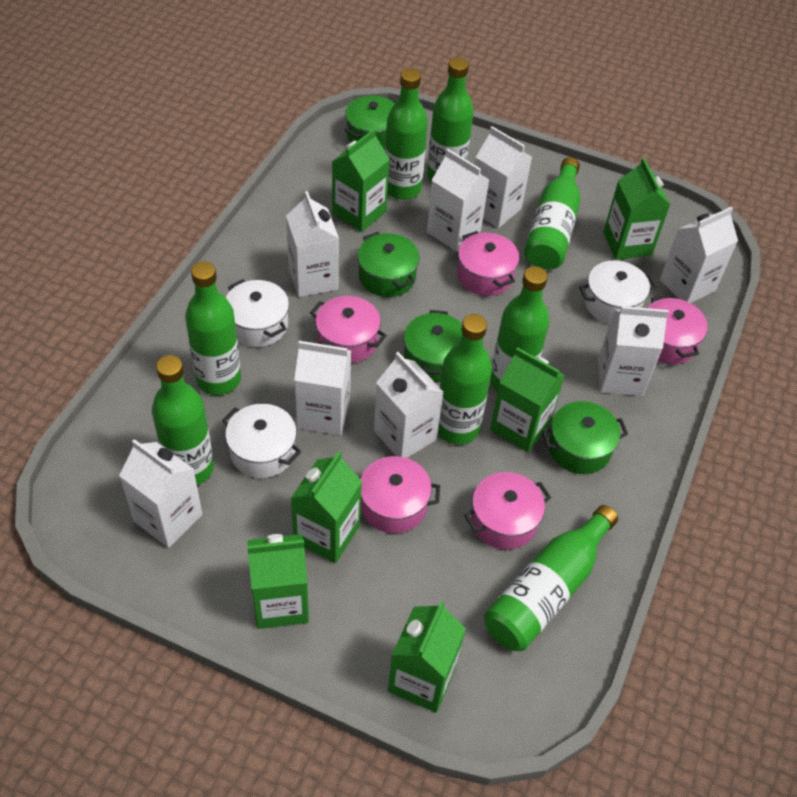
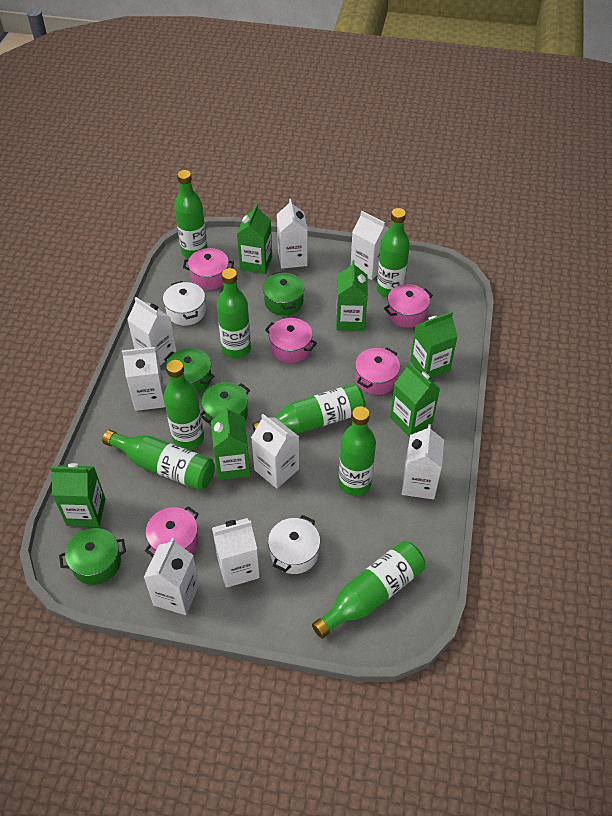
white pot: [222,404,301,478] [226,279,289,347] [579,260,656,324] = 3 -> [163,281,206,326] [268,515,320,574] = 2

